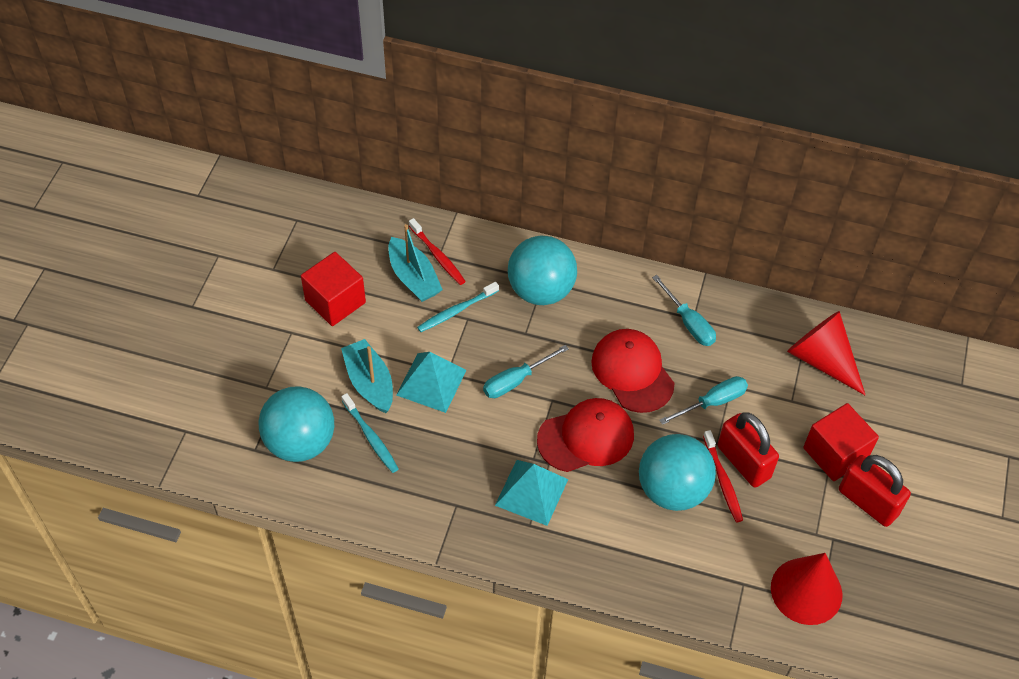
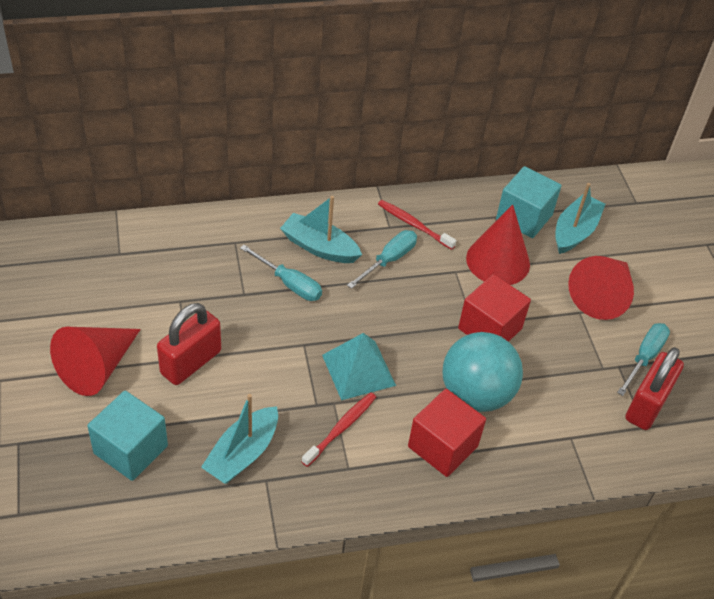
red cap: [537,398,634,472] [591,329,675,413] = 2 -> none = 0
red cone: [771,553,842,625] [787,311,865,395] = 2 -> [50,327,141,396] [466,205,530,285] [568,256,634,320] = 3
turquoise ball: [259,386,334,462] [508,236,577,305] [639,434,716,511] = 3 -> [443,332,523,412] = 1
turquoise boat: [341,339,393,413] [388,224,443,302] = 2 -> [201,394,278,484] [280,196,362,263] [555,183,605,254] = 3
turquoise cube: none = 0 -> [87,390,168,481] [496,166,561,238] = 2
turquoise pyramid: [396,352,467,413] [495,460,568,526] = 2 -> [322,333,396,400] = 1
turquoise toothbrush: [341,393,399,473] [417,282,499,332] = 2 -> none = 0

